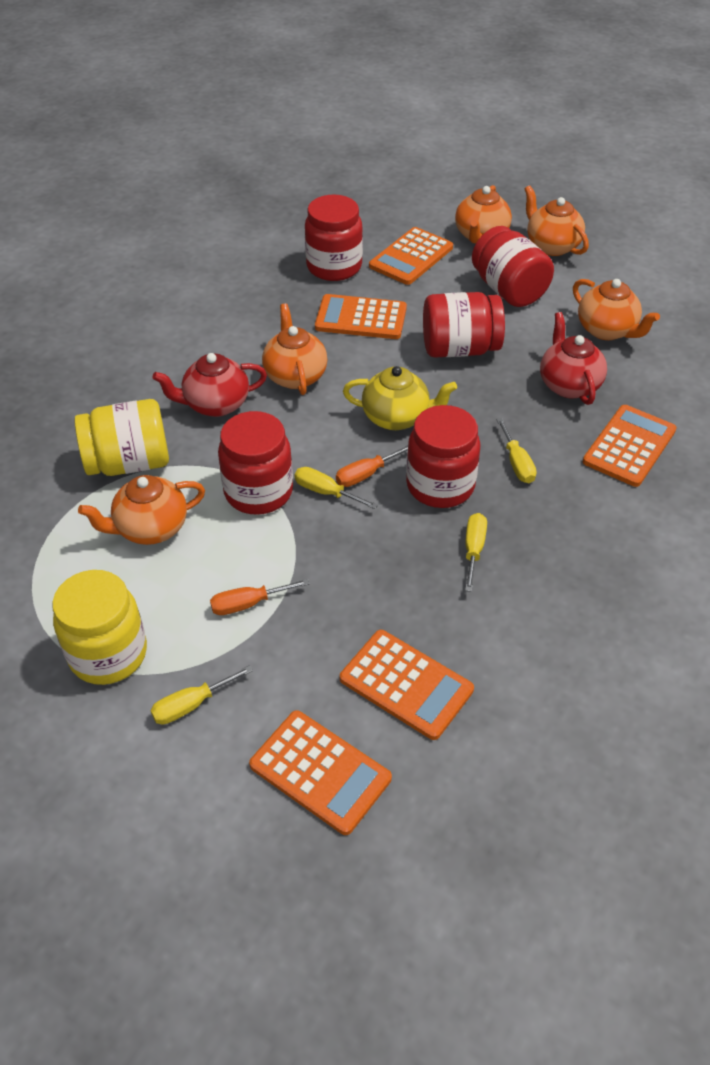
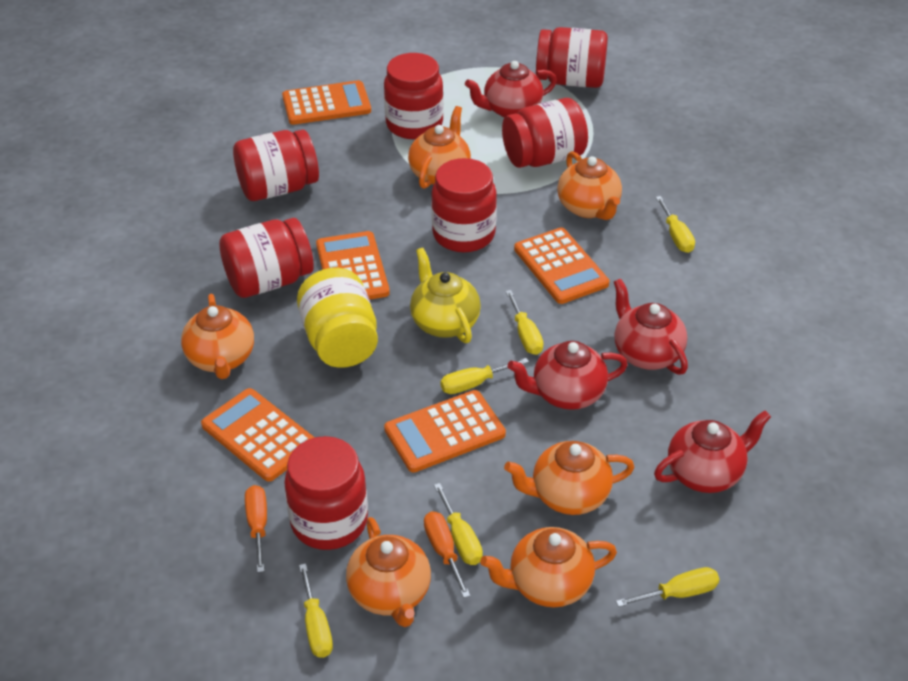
orange teapot: [78,475,205,545] [262,303,327,395] [455,185,512,244] [524,185,589,256] [573,279,660,340] = 5 -> [181,294,254,379] [346,517,431,627] [408,106,471,189] [480,527,617,607] [504,441,634,515] [557,151,622,220] = 6
red jar: [218,411,293,515] [305,195,363,281] [406,405,481,508] [423,292,505,358] [472,226,554,307] = 5 -> [219,218,314,298] [233,129,319,201] [284,436,368,550] [384,53,444,139] [431,158,497,252] [502,98,588,168] [536,27,608,88] = 7
red teapot: [152,353,267,417] [540,312,607,405] = 2 -> [465,61,557,118] [507,341,628,410] [614,279,688,375] [654,411,771,493] = 4
yellow jar: [52,570,147,685] [75,399,169,476] = 2 -> [297,268,378,368] = 1
yellow screwdriver: [150,665,253,724] [294,467,378,509] [465,513,487,592] [496,418,537,483] = 4 -> [299,564,333,658] [434,483,483,565] [441,358,529,394] [506,290,543,355] [616,567,719,607] [656,196,695,253] = 6

